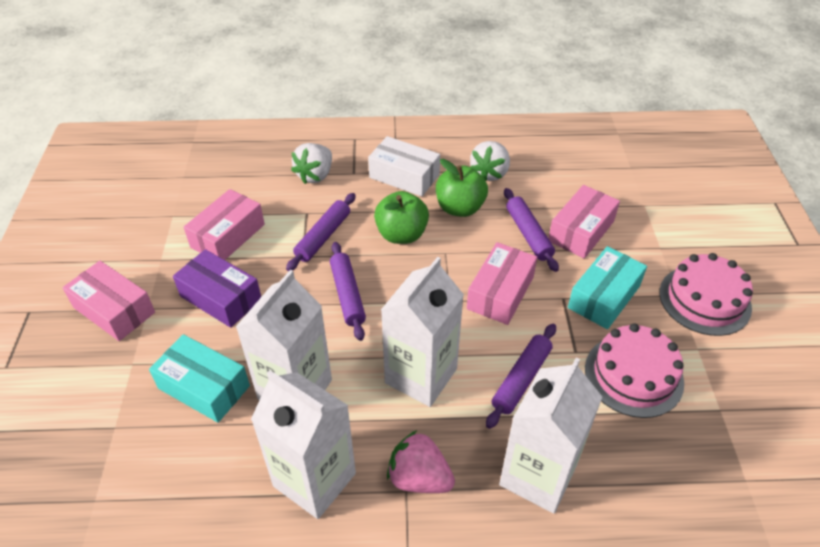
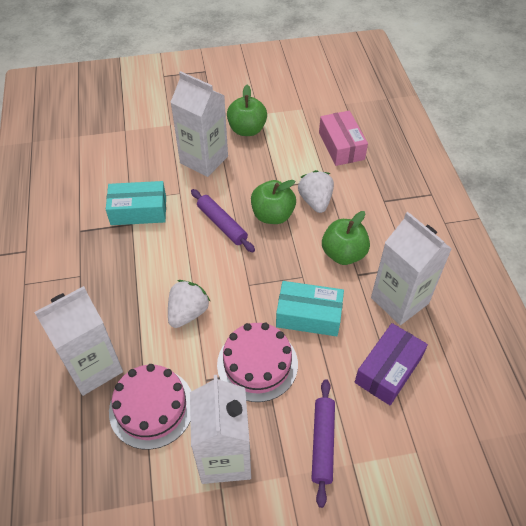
green apple: [374,191,429,244] [436,159,488,217] = 2 -> [227,85,267,136] [251,180,296,224] [322,211,370,265] = 3
pink box: [62,261,155,341] [184,189,265,260] [467,242,537,325] [548,185,620,259] = 4 -> [319,111,368,166] = 1
pink strawberry: [387,430,455,493] = 1 -> none = 0
purple rolling pin: [286,193,356,271] [330,242,366,341] [486,324,556,429] [504,188,559,272] = 4 -> [191,189,255,252] [311,379,335,508] = 2
white box: [368,136,440,196] = 1 -> none = 0

